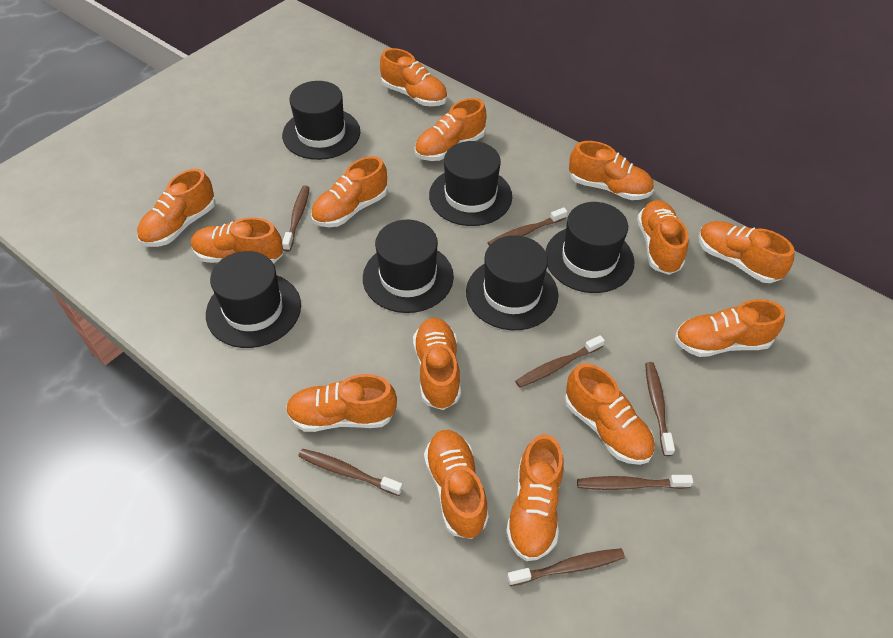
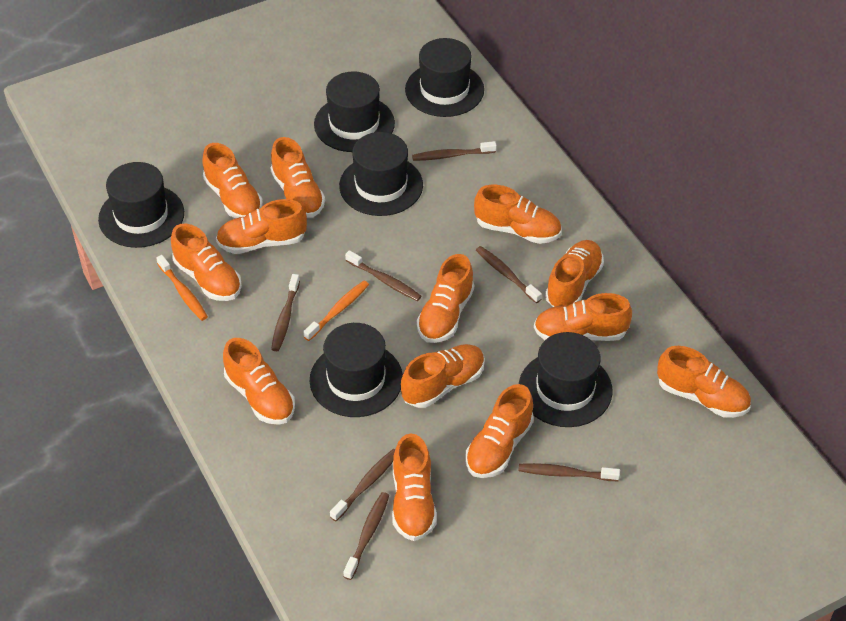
orange shoe: [137,169,216,247] [191,217,283,264] [286,374,397,432] [311,156,388,227] [380,48,447,106] [413,318,461,410] [414,98,486,161] [424,430,489,539] [506,434,564,561] [565,364,655,465] [569,141,654,200] [637,200,689,275] [675,299,785,357] [698,221,795,283] = 14 -> [171,223,242,301] [202,143,263,218] [216,199,307,254] [223,338,295,425] [271,137,325,218] [392,433,437,541] [401,344,485,408] [417,254,474,343] [465,384,534,478] [474,185,561,244] [534,293,632,341] [545,240,604,307] [657,346,751,418] = 13
orange toothbrush: none = 0 -> [156,255,208,321] [303,281,369,341] = 2

